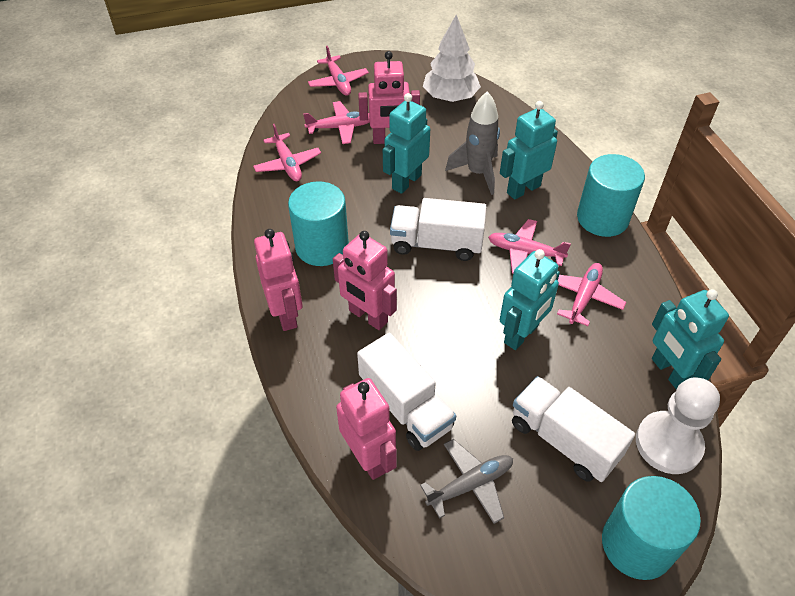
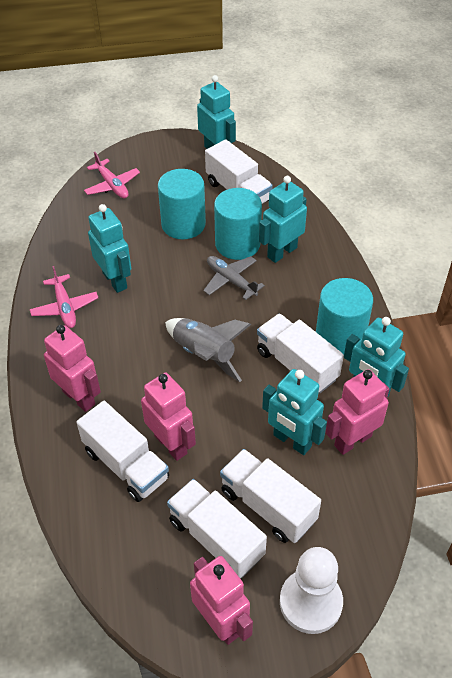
pink plane: [253,124,321,181] [303,101,370,144] [308,46,369,96] [488,219,571,274] [557,263,626,326] = 5 -> [30,266,98,328] [84,152,140,198] = 2
turquoise robot: [383,93,430,194] [500,101,558,200] [500,249,560,350] [652,289,729,390] = 4 -> [88,204,131,293] [197,75,236,149] [259,176,307,263] [262,369,327,455] [344,317,409,398] = 5
white tree: [423,15,481,102] = 1 -> none = 0
white truck: [357,333,456,451] [390,198,487,261] [512,376,635,482] = 3 -> [76,401,169,502] [167,479,267,578] [205,139,273,204] [220,449,321,543] [257,313,344,393] = 5

